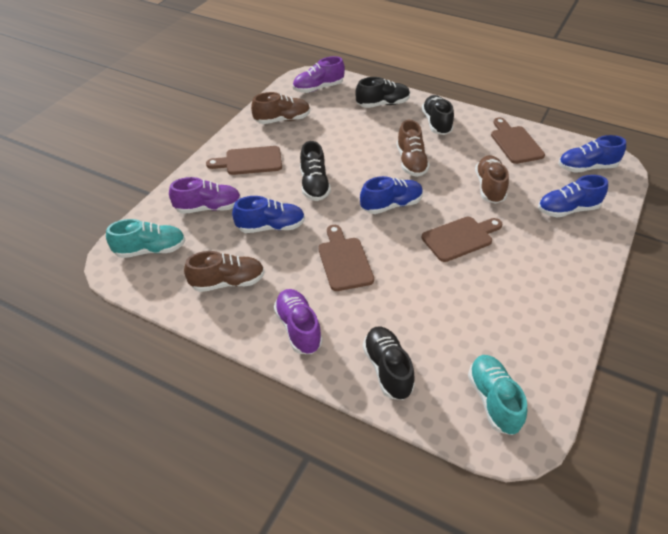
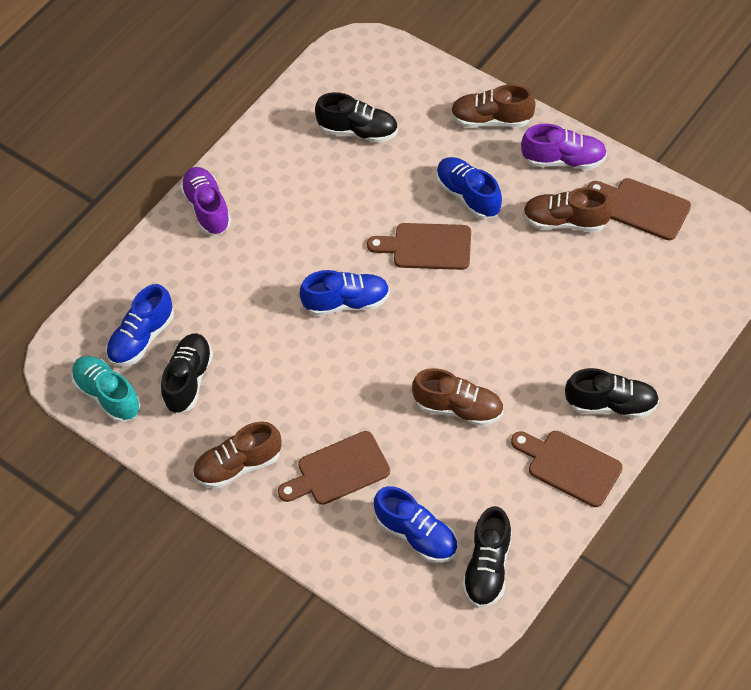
purple shoe: [169,177,241,214] [274,289,323,354] [293,56,345,93] = 3 -> [180,167,231,235] [521,124,607,170] = 2
turquoise shoe: [106,219,185,258] [468,355,527,435] = 2 -> [71,356,141,422] = 1

